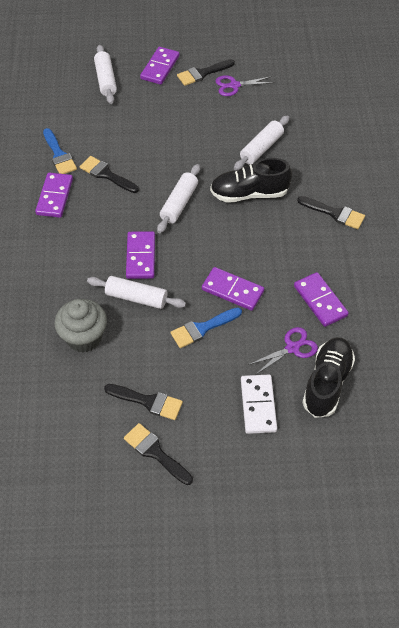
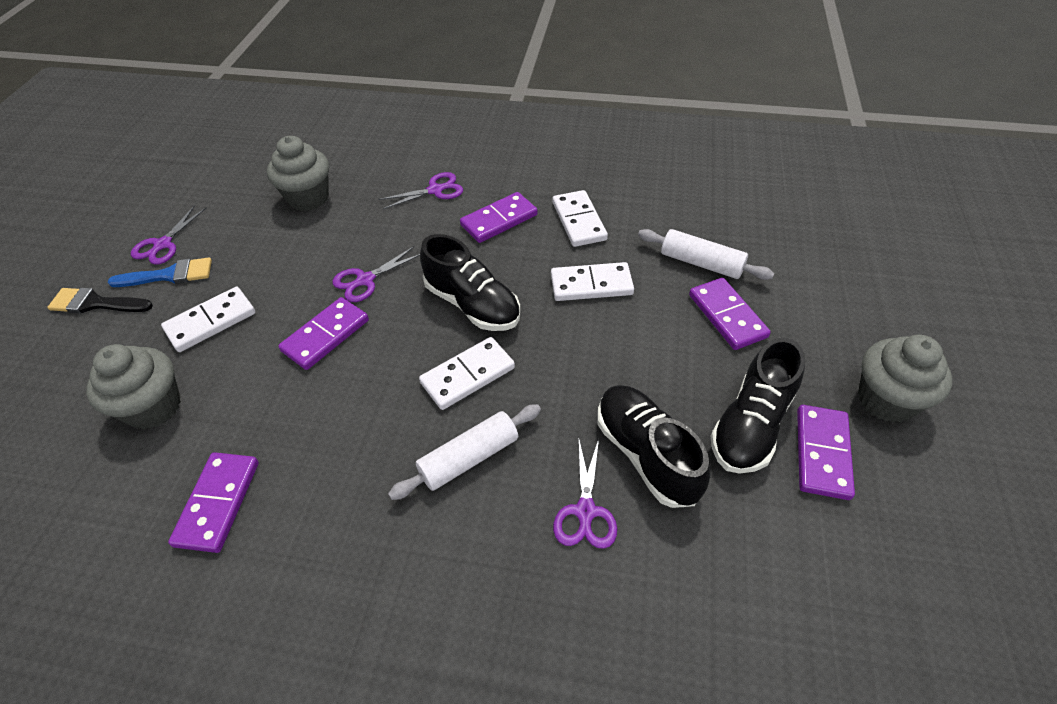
black brush: [80,156,139,193] [104,384,183,420] [124,423,193,485] [177,59,235,86] [297,196,365,229] = 5 -> [47,288,153,313] = 1
black shoe: [210,158,292,203] [302,337,355,418] = 2 -> [420,234,520,331] [597,385,711,508] [711,338,805,474] = 3
blue brush: [43,128,77,174] [170,307,242,348] = 2 -> [108,257,212,287] = 1
grey cupcake: [55,299,107,352] = 1 -> [86,344,181,430] [267,136,329,211] [858,335,953,423] = 3
purple scissors: [216,75,274,96] [248,327,318,375] = 2 -> [131,205,207,265] [332,246,420,302] [378,172,463,209] [553,439,617,549] = 4
white domino: [241,375,277,434] = 1 -> [161,287,255,352] [419,337,515,410] [551,262,634,301] [553,190,608,247] = 4
white rolling pin: [87,276,186,309] [94,45,117,104] [157,164,200,233] [234,115,290,171] = 4 -> [388,404,541,500] [638,229,774,280] = 2

